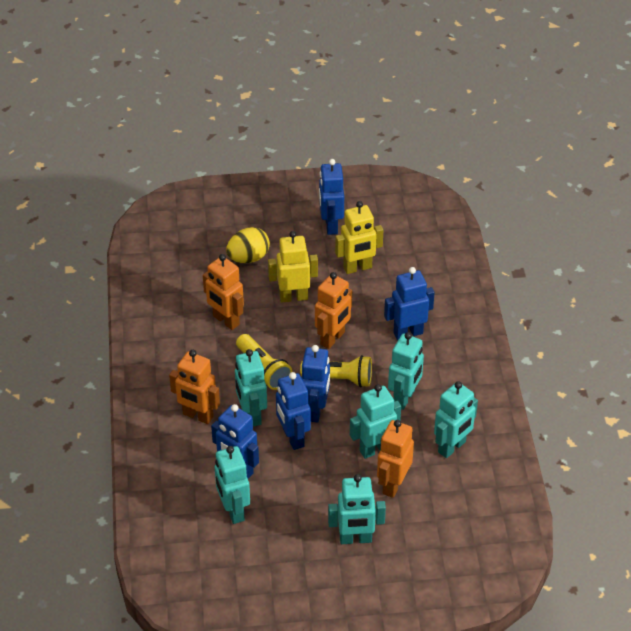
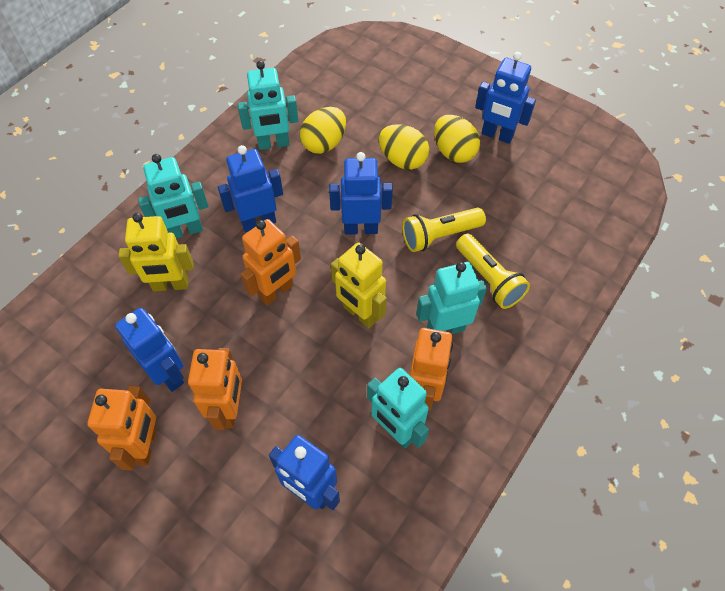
turquoise robot: [215,446,250,524] [235,349,267,427] [328,474,386,544] [350,384,401,459] [388,332,424,410] [434,381,478,458] = 6 -> [138,154,208,239] [238,61,298,150] [367,368,429,448] [416,262,487,334] = 4
yellow egg: [226,227,270,263] = 1 -> [300,107,346,154] [379,124,429,170] [434,115,480,163] = 3

